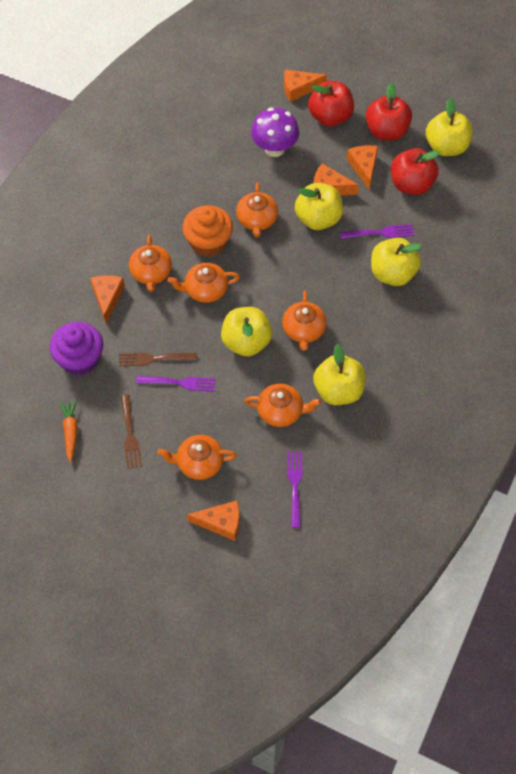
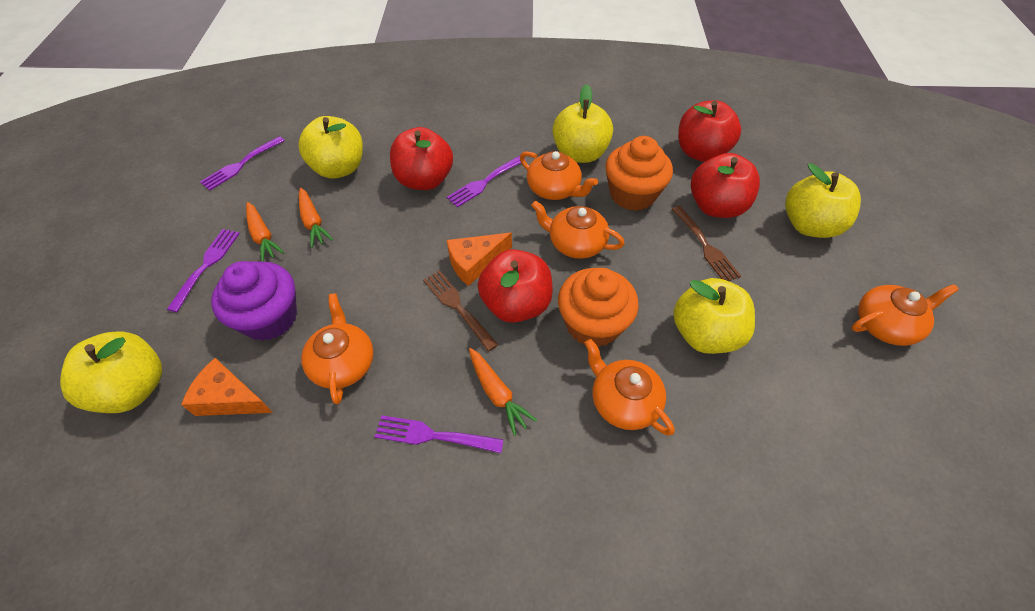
orange carrot: [59,399,78,462] = 1 -> [246,202,284,262] [299,188,333,248] [469,348,538,436] = 3
orange cheese: [90,275,125,324] [187,500,240,541] [284,69,327,102] [314,163,359,195] [347,145,378,190] = 5 -> [181,358,273,416] [447,233,512,286] = 2
orange cupcake: [182,205,233,257] = 1 -> [558,268,639,347] [605,136,673,211] = 2
orange teapot: [129,235,172,292] [158,435,237,480] [167,263,240,303] [236,182,278,237] [244,383,321,427] [282,291,327,351] = 6 -> [301,293,374,404] [520,151,598,200] [531,200,625,259] [585,339,674,436] [851,284,959,346] = 5
purple fork: [136,376,216,392] [287,451,303,528] [340,224,414,239] = 3 -> [167,229,240,312] [200,136,285,190] [375,415,504,453] [447,156,526,208] = 4
purple mushroom: [251,107,299,157] = 1 -> none = 0
red apple: [308,81,354,126] [366,83,412,140] [391,148,440,195] = 3 -> [390,127,453,190] [477,249,553,323] [678,100,741,162] [691,153,760,218] = 4

